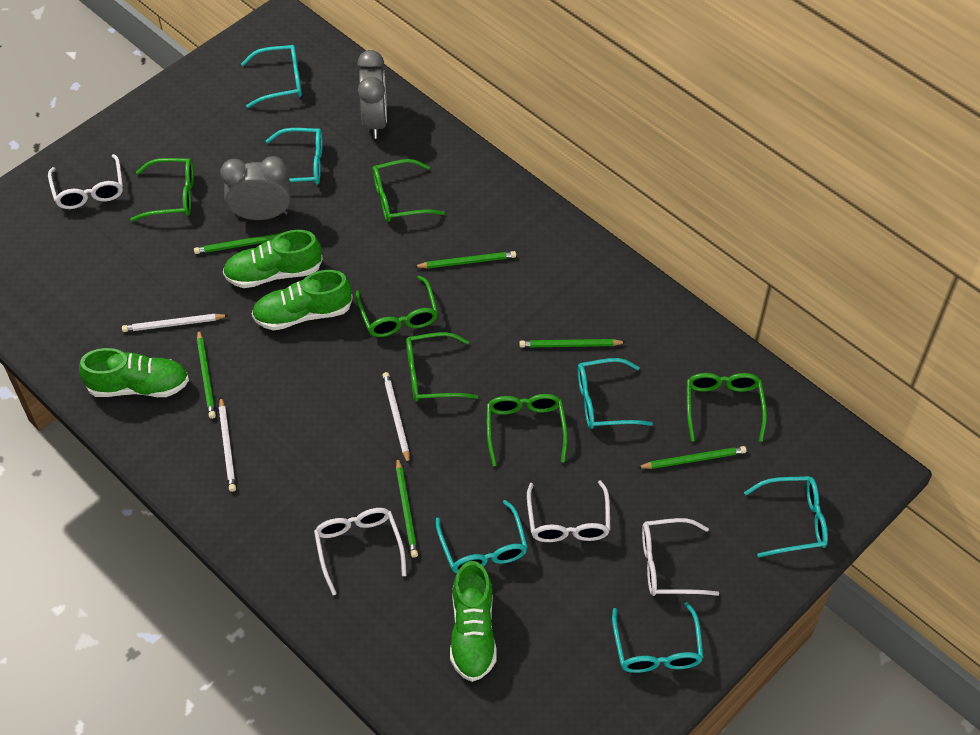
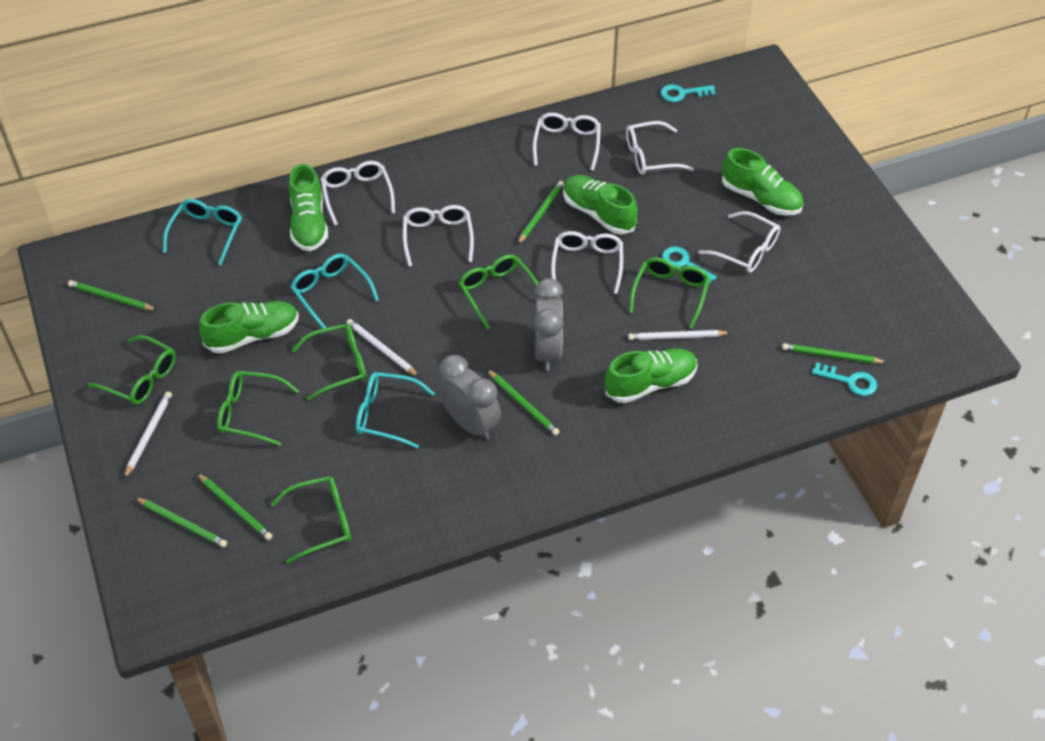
green shoe: [79,348,189,397] [223,230,323,288] [252,270,353,330] [450,561,497,682] = 4 -> [199,301,299,354] [289,164,328,251] [563,175,638,235] [605,348,697,403] [722,148,804,216] = 5
turquoise glasses: [241,45,302,108] [266,128,323,185] [436,500,528,574] [578,358,653,429] [612,602,703,673] [744,476,828,558] = 6 -> [163,199,242,265] [291,253,379,329] [356,372,435,449] = 3
turquoise key: none = 0 -> [660,84,715,102] [662,246,717,285] [812,362,877,396] = 3
white glasses: [48,154,123,209] [314,508,406,595] [527,480,610,542] [642,518,719,596] = 4 -> [321,161,395,226] [403,205,474,267] [533,113,601,170] [551,231,623,294] [626,121,694,175] [699,211,780,273] = 6

